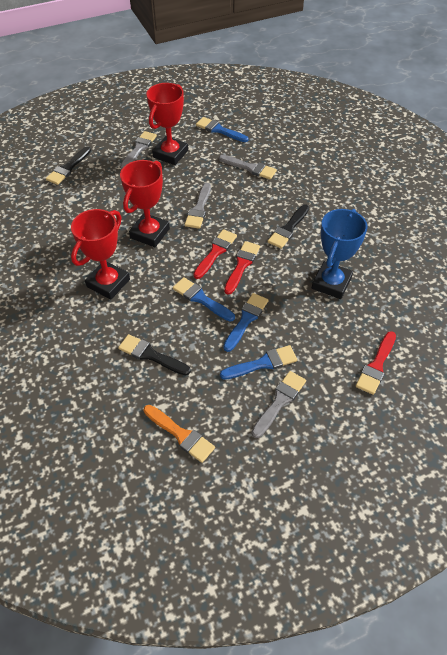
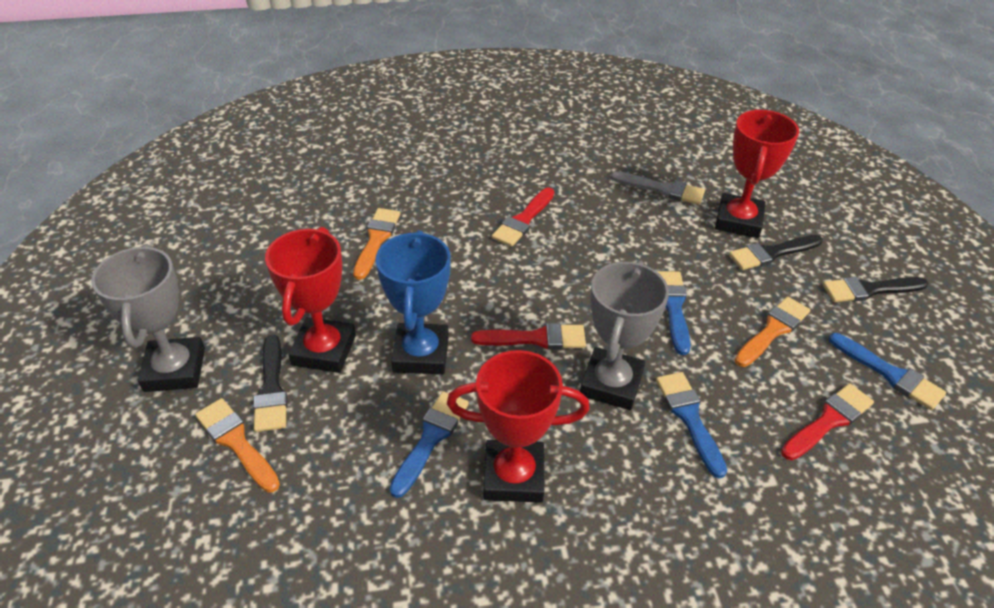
grey brush: [120,131,157,169] [185,183,211,229] [219,155,277,180] [252,371,306,438] = 4 -> [611,171,705,205] = 1
grey trophy: none = 0 -> [91,244,205,392] [580,260,669,410] = 2
orange brush: [144,405,215,463] = 1 -> [195,398,280,493] [353,208,400,280] [735,297,810,367] = 3

